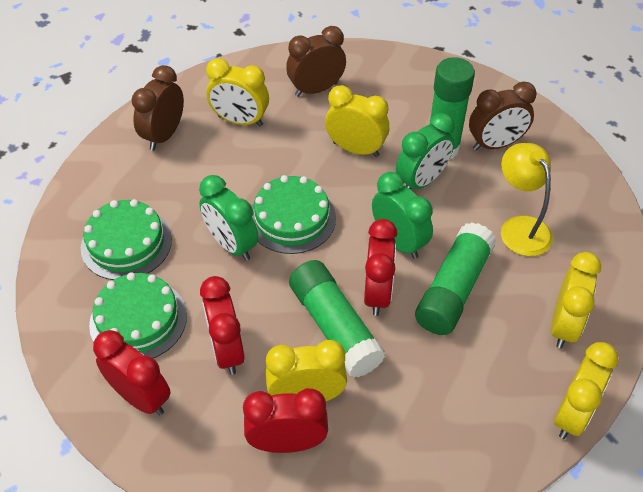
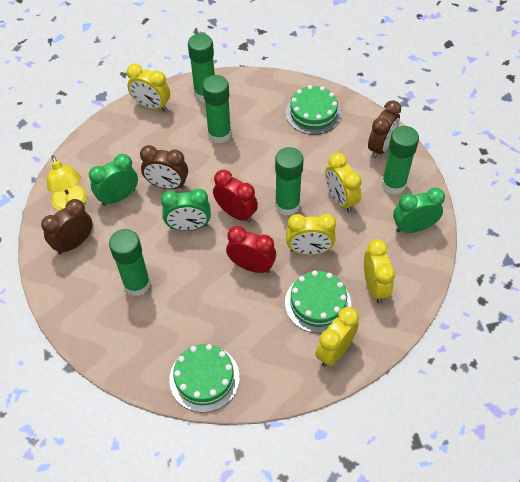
green glue stick: [289,260,386,378] [415,222,497,335] [430,57,475,159] = 3 -> [109,229,151,296] [188,34,215,102] [202,75,231,144] [275,147,303,216] [381,126,419,194] = 5
red clock: [93,330,171,415] [200,276,244,375] [243,388,328,453] [364,219,398,316] = 4 -> [213,170,258,223] [226,226,276,273] = 2

